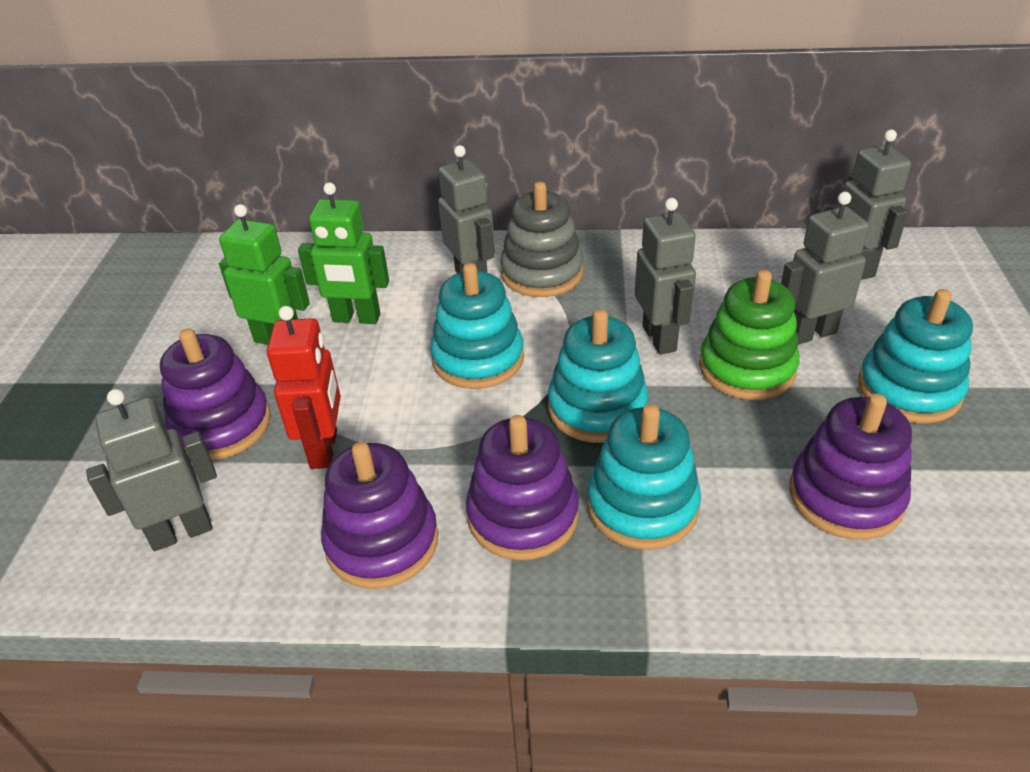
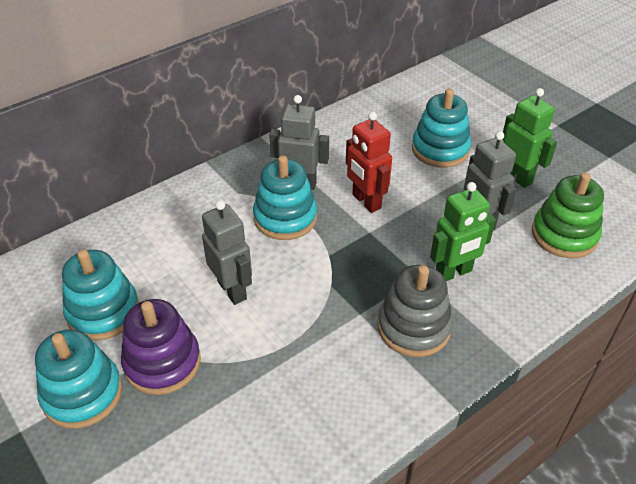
grey robot: [86,389,217,551] [438,145,495,273] [635,198,696,355] [781,192,869,345] [839,130,911,280] = 5 -> [202,200,252,305] [269,95,329,190] [463,131,517,230] = 3
purple stacking toy: [160,328,271,460] [321,442,438,589] [466,415,579,560] [789,394,912,540] = 4 -> [121,299,201,395] = 1

